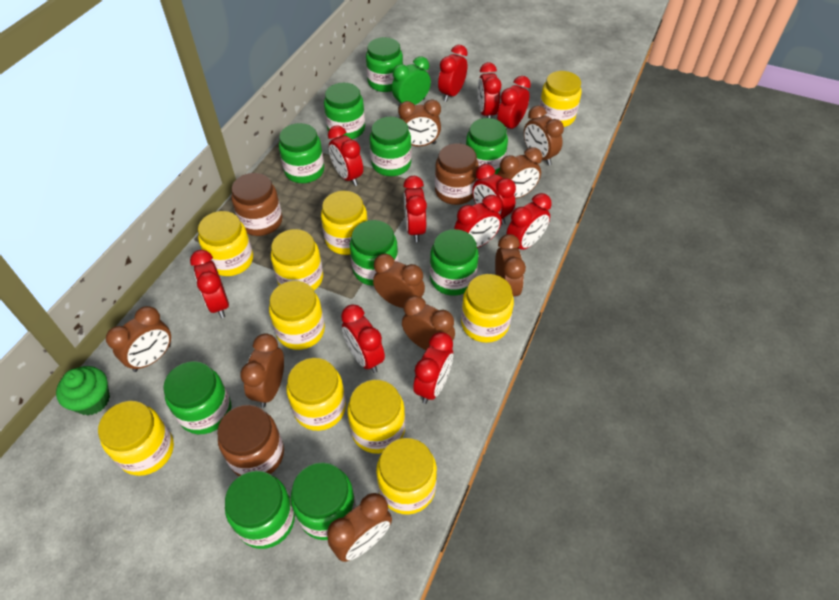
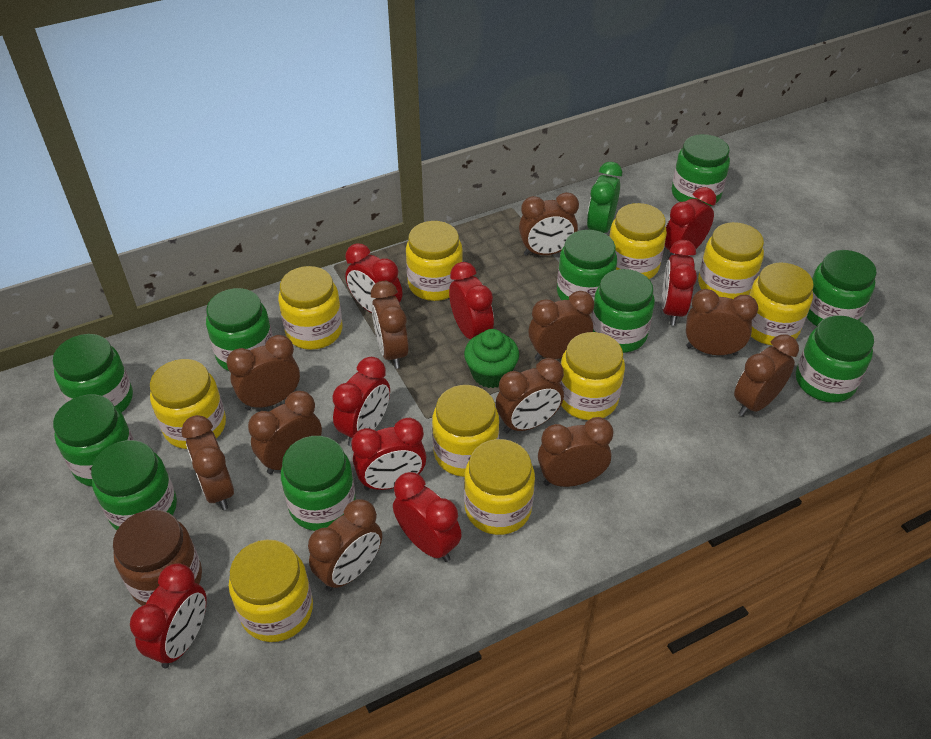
brown clock: [106,306,171,372] [240,333,284,408] [327,493,392,562] [373,254,425,308] [398,100,441,146] [402,295,455,350] [495,234,526,297] [497,147,542,199] [524,106,564,165] = 9 -> [181,415,234,510] [226,335,300,410] [248,391,322,474] [308,499,382,591] [371,281,409,369] [496,358,564,433] [519,192,579,256] [529,291,594,361] [538,417,614,487] [686,289,758,356] [734,334,799,416] = 11
brown jar: [217,405,284,476] [231,173,282,236] [435,143,479,205] = 3 -> [113,509,202,606] = 1
red clock: [190,250,229,318] [328,125,363,186] [341,305,385,373] [403,176,427,242] [413,332,453,404] [438,45,468,102] [454,195,502,248] [472,164,516,225] [478,62,501,118] [497,76,531,130] [506,193,552,250] = 11 -> [130,563,207,668] [332,357,390,447] [345,243,402,313] [351,418,426,490] [393,472,462,562] [449,262,494,339] [662,240,697,326] [665,187,717,259] = 8

